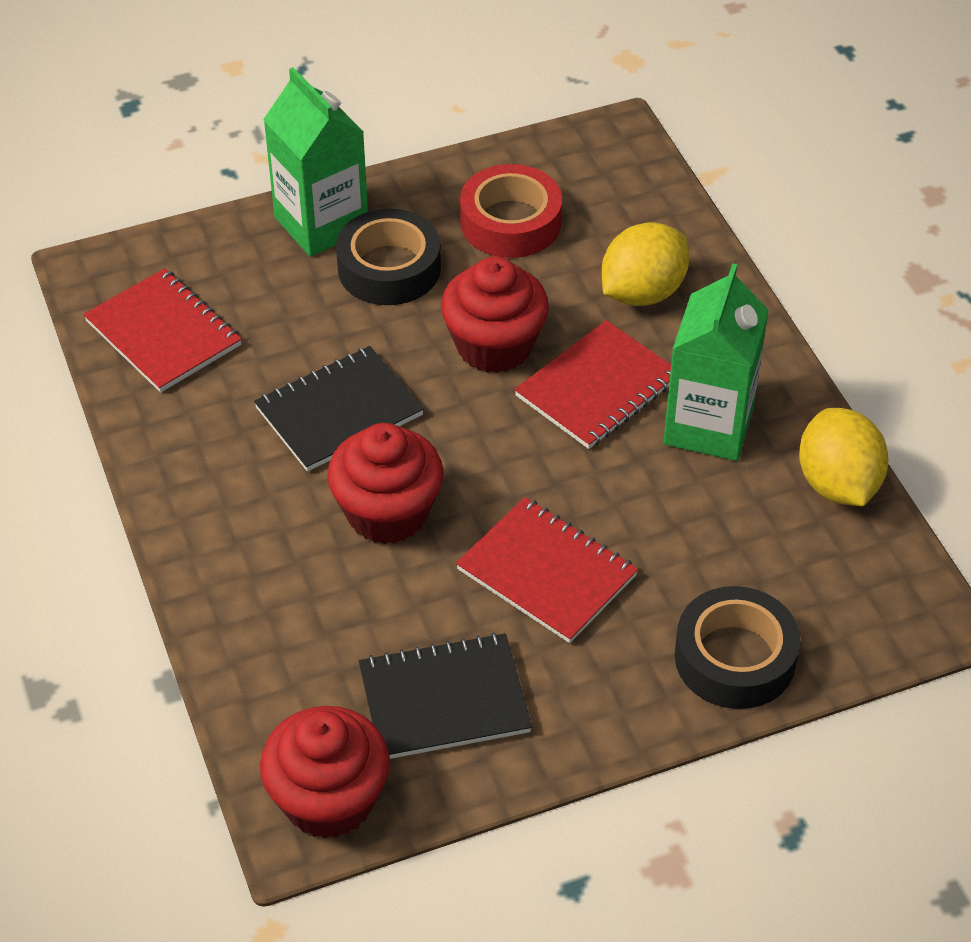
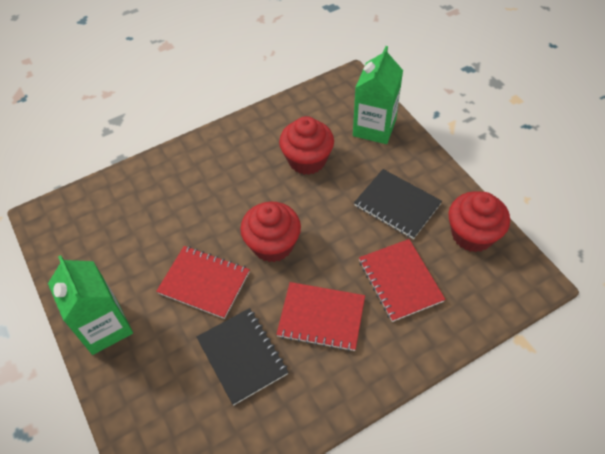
black tape: [336,209,441,305] [675,586,800,709] = 2 -> none = 0
red tape: [460,164,562,258] = 1 -> none = 0
yellow lemon: [602,222,689,306] [799,408,888,506] = 2 -> none = 0

